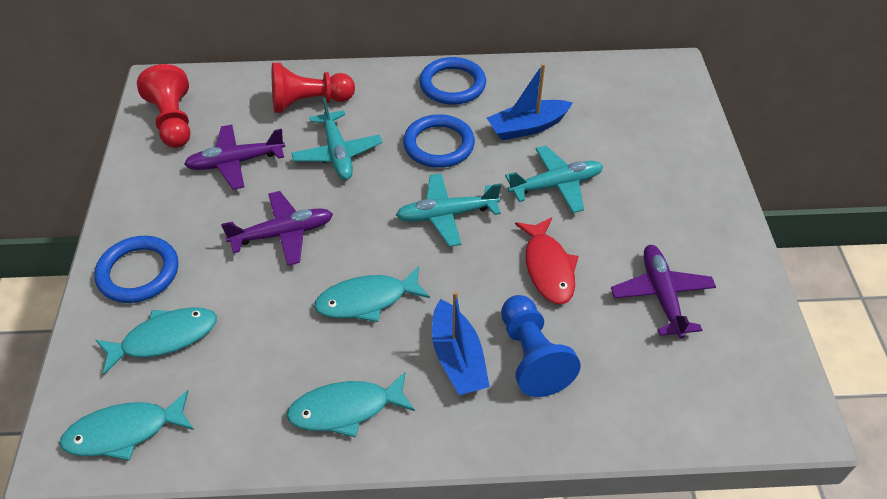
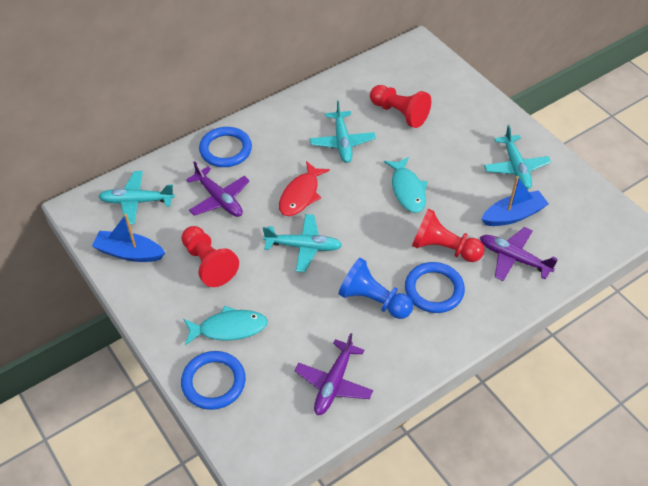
red pawn: [137,64,190,148] [272,63,355,113] = 2 -> [182,226,239,287] [370,85,431,128] [412,209,485,262] = 3
turquoise fish: [60,390,194,460] [96,307,217,375] [286,372,415,438] [314,266,430,322] = 4 -> [183,306,268,345] [384,157,428,213] = 2
turquoise plane: [291,97,383,180] [396,173,501,247] [505,146,603,213] = 3 -> [98,171,175,224] [263,214,342,272] [310,100,376,163] [484,125,551,189] = 4

